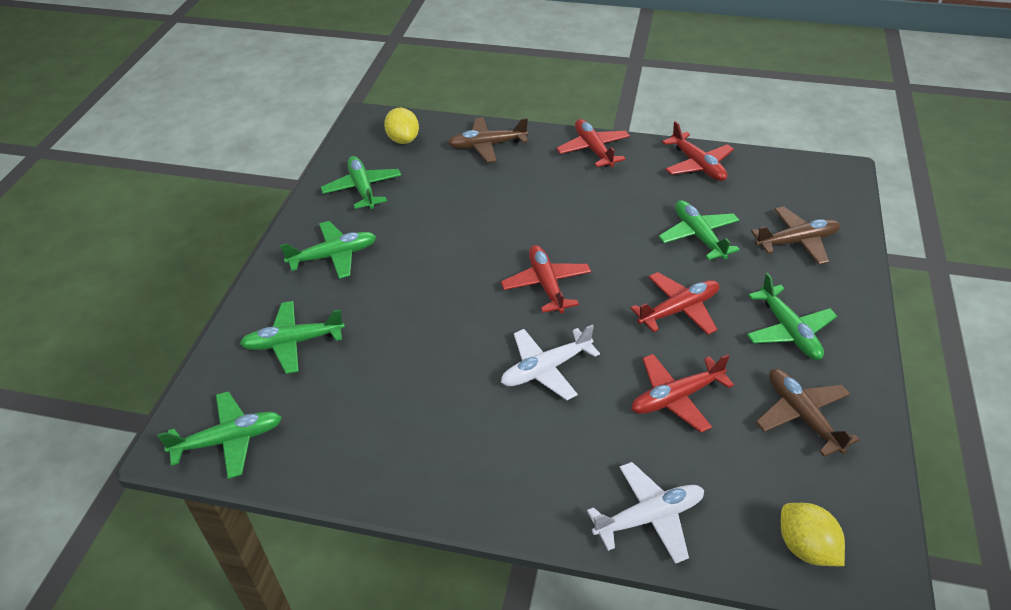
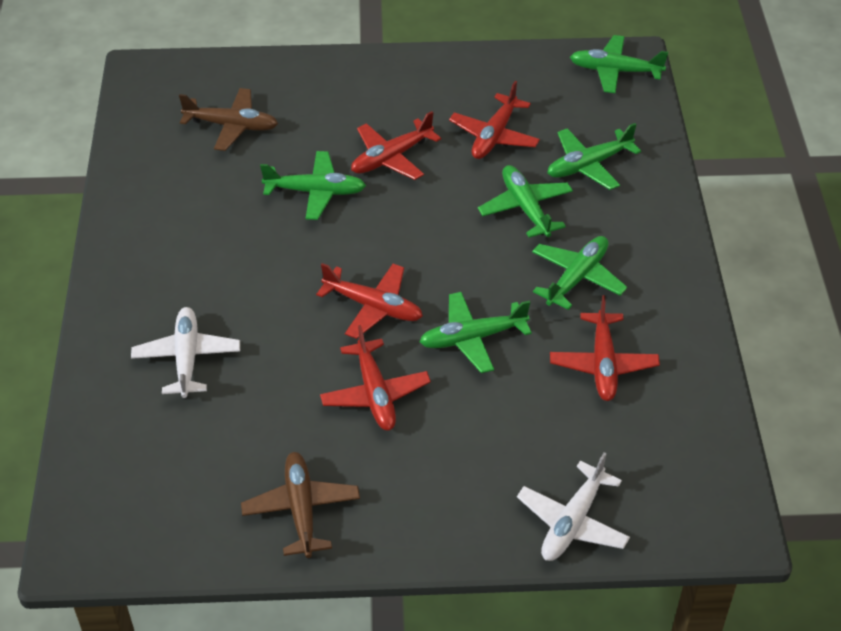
brown plane: [448,117,528,163] [751,207,840,264] [756,369,860,457] = 3 -> [179,88,278,151] [241,452,360,558] = 2
yellow lemon: [384,107,419,144] [781,503,845,566] = 2 -> none = 0

